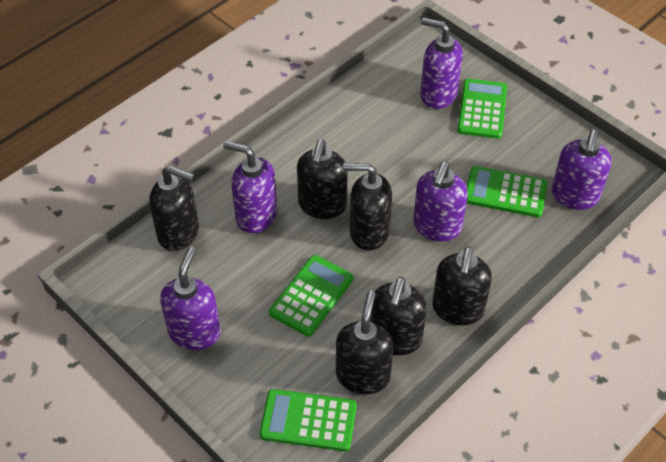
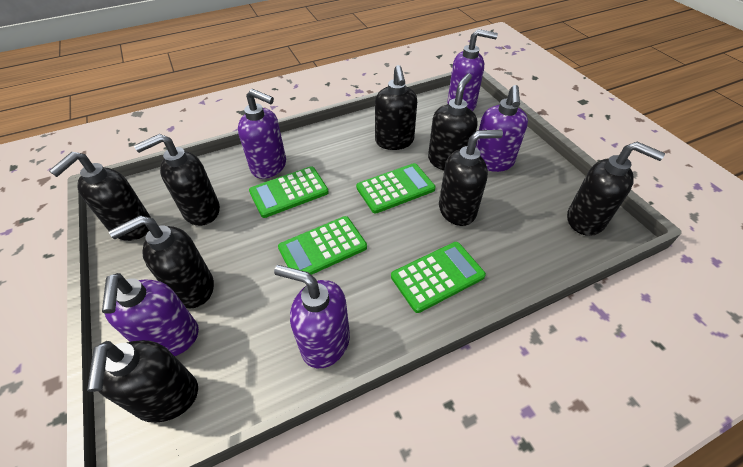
black soap dispenser: [149,165,199,251] [297,139,348,219] [336,291,393,394] [343,163,392,250] [370,277,427,355] [432,246,492,325] = 6 -> [49,152,151,241] [87,340,198,423] [109,215,214,308] [134,134,220,226] [375,65,417,150] [428,73,477,170] [439,130,503,226] [567,142,665,236] = 8

